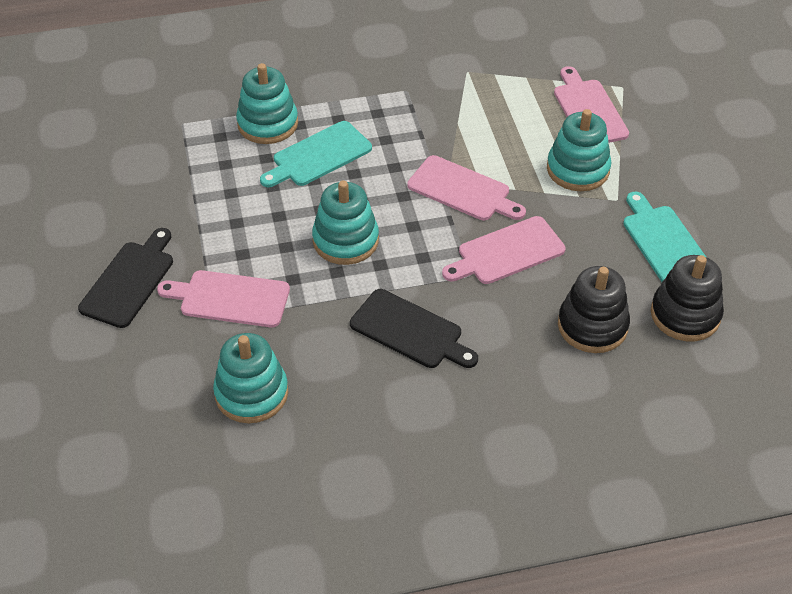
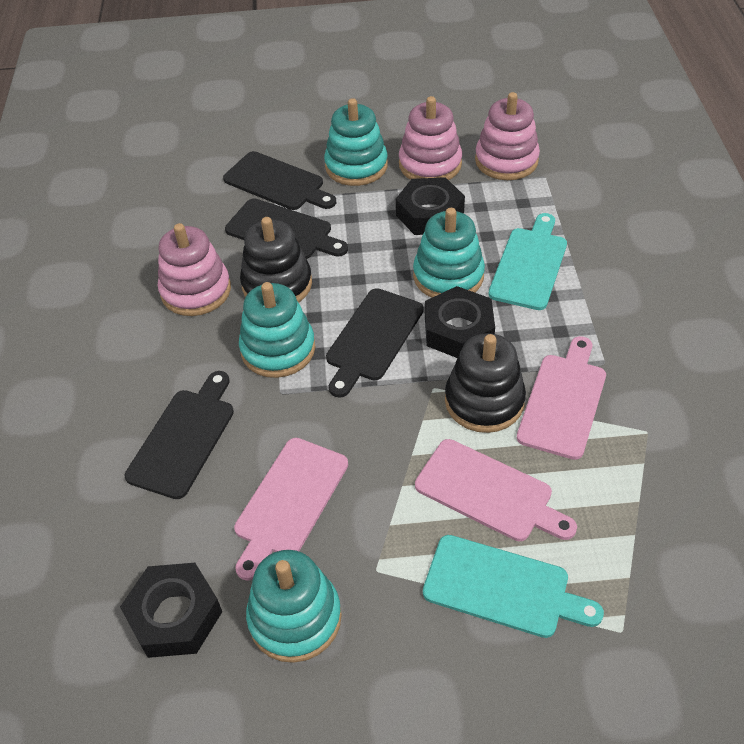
black cutting board: [78,228,173,328] [350,289,478,368] = 2 -> [124,371,234,499] [223,151,336,210] [225,198,348,259] [326,288,424,398] = 4
black nut: none = 0 -> [120,563,222,658] [396,177,465,235] [425,286,495,358] = 3
pink cutting board: [157,270,290,327] [407,155,526,220] [442,216,566,284] [554,66,629,143] = 4 -> [234,438,348,581] [415,439,577,541] [517,336,606,460] = 3
pink stacking toy: none = 0 -> [158,223,231,316] [399,96,462,180] [475,92,540,180] = 3

